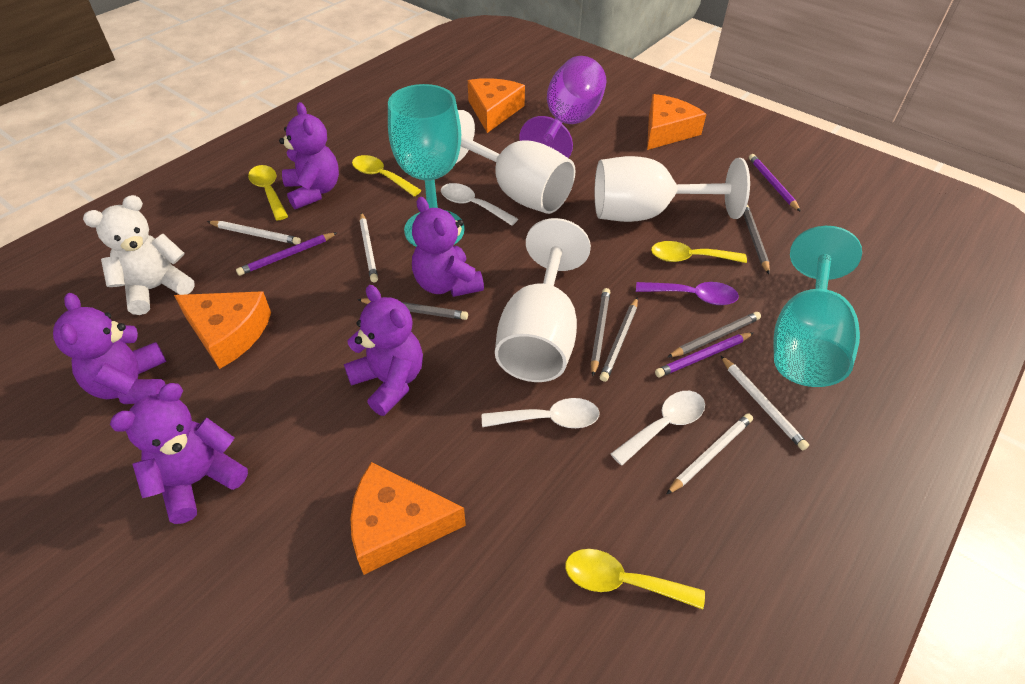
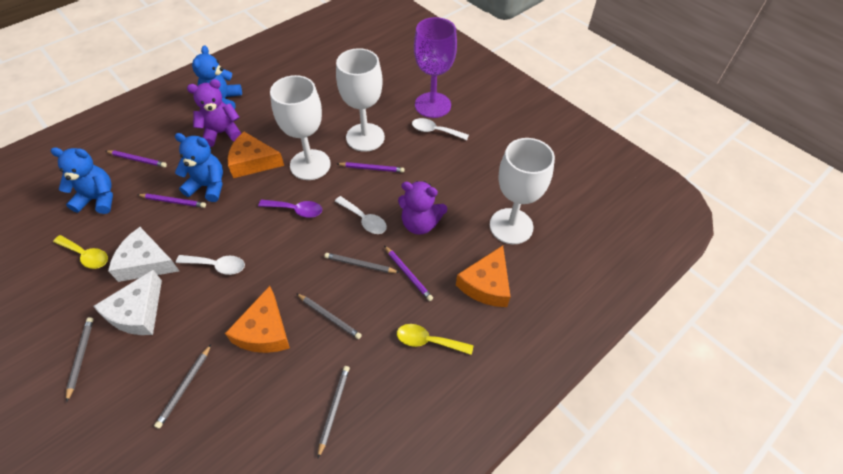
blue teddy bear: none = 0 -> [50,147,113,214] [175,133,223,202] [192,46,242,110] = 3
orange cheese: [174,291,271,369] [350,462,466,575] [468,78,525,133] [647,94,706,150] = 4 -> [225,286,290,353] [228,132,284,178] [456,245,510,307] = 3
purple pencil: [236,232,338,276] [655,333,753,377] [749,154,801,212] = 3 -> [106,150,167,167] [137,194,206,208] [337,162,405,173] [384,245,433,301] = 4
purple teddy bear: [53,293,166,404] [110,383,248,524] [279,102,339,209] [344,285,423,416] [412,197,484,297] = 5 -> [187,79,241,147] [398,181,447,235] = 2
turquoise goblet: [388,84,465,247] [773,226,862,387] = 2 -> none = 0
white cheese: none = 0 -> [93,270,162,335] [108,227,179,282] = 2
white pencil: [207,221,301,245] [359,212,378,282] [666,413,753,495] [720,355,809,450] = 4 -> none = 0
white teddy bear: [83,195,195,315] = 1 -> none = 0
yellow spoon: [248,165,288,221] [352,155,422,197] [565,549,705,609] [651,241,747,263] = 4 -> [53,235,108,269] [397,324,473,355] = 2

